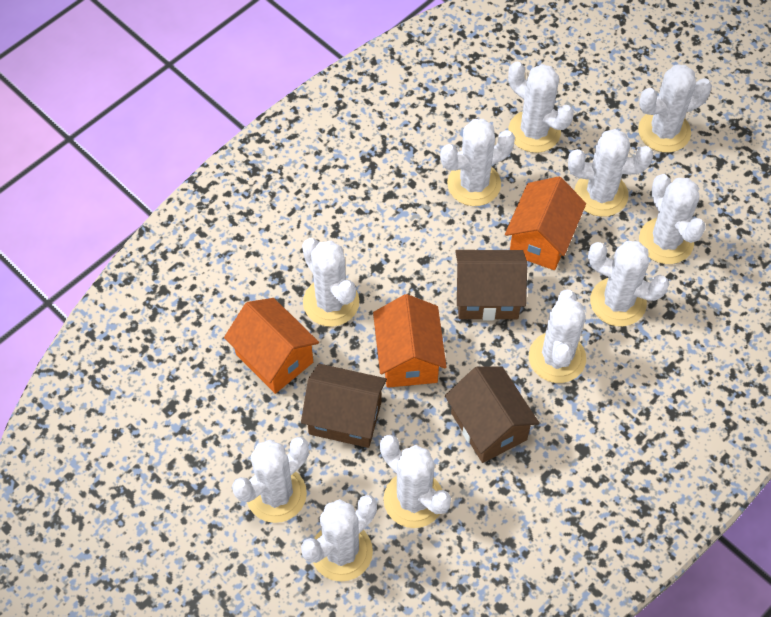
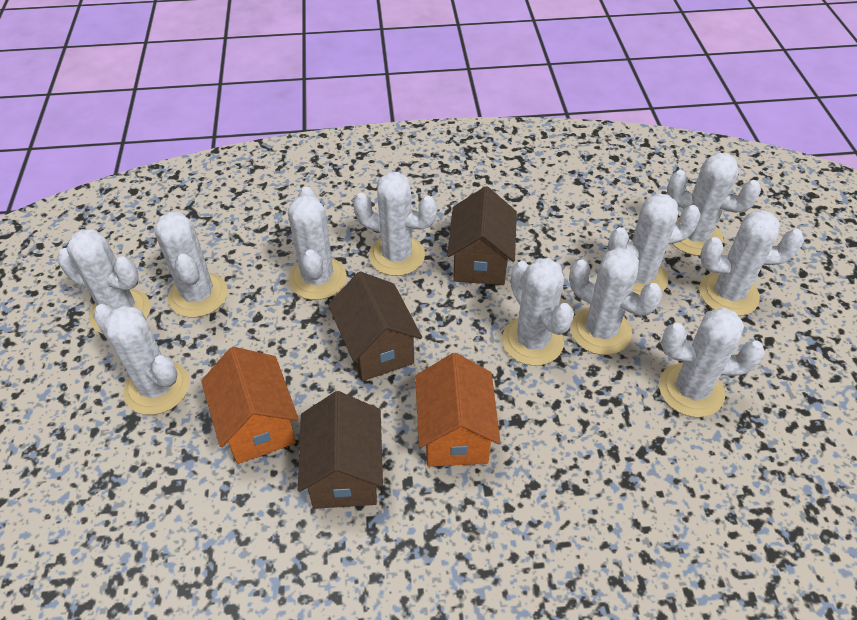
orange house: [224,298,319,394] [373,294,447,388] [505,176,586,270] = 3 -> [201,347,299,464] [415,353,501,467] = 2

